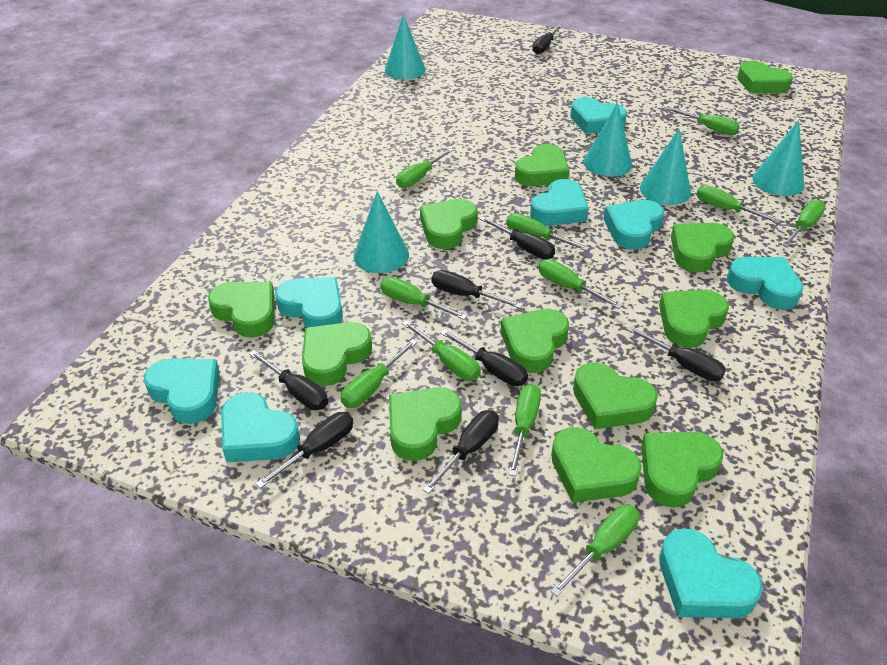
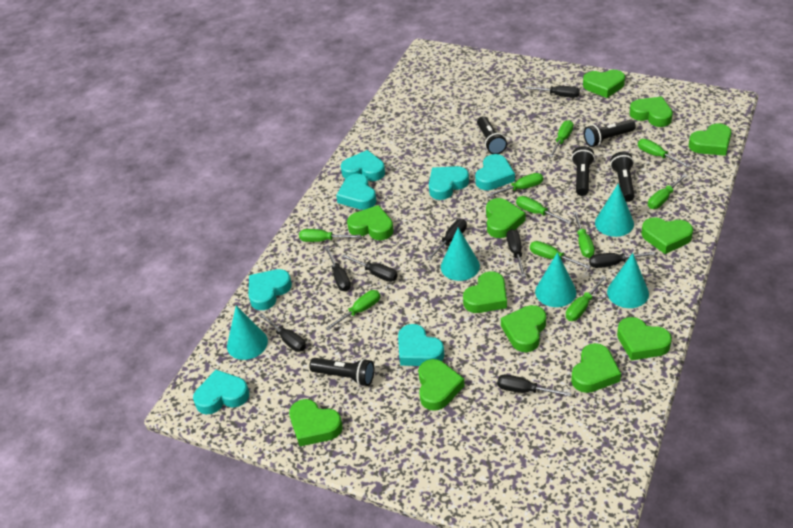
black flashlight: none = 0 -> [309,358,374,386] [477,116,507,154] [571,146,595,196] [584,120,636,147] [610,152,635,202] = 5
green screwdriver: [340,339,417,408] [380,277,467,320] [396,148,453,188] [402,320,481,381] [506,213,590,251] [508,384,541,476] [539,259,622,309] [551,505,639,597] [666,107,740,135] [696,185,781,224] [782,200,826,247] = 11 -> [299,229,361,242] [326,290,380,330] [487,173,543,197] [516,196,572,224] [530,241,591,269] [549,120,573,157] [566,276,607,321] [573,212,595,258] [638,139,690,167] [648,174,688,209] = 10
turquoise heart: [144,358,220,424] [221,392,300,462] [275,277,343,328] [530,179,589,226] [570,97,627,134] [604,200,664,250] [659,528,763,618] [727,257,804,310] = 8 -> [193,370,249,414] [248,269,292,310] [336,174,376,210] [341,150,385,181] [398,324,444,366] [429,166,469,200] [475,154,515,190] = 7

